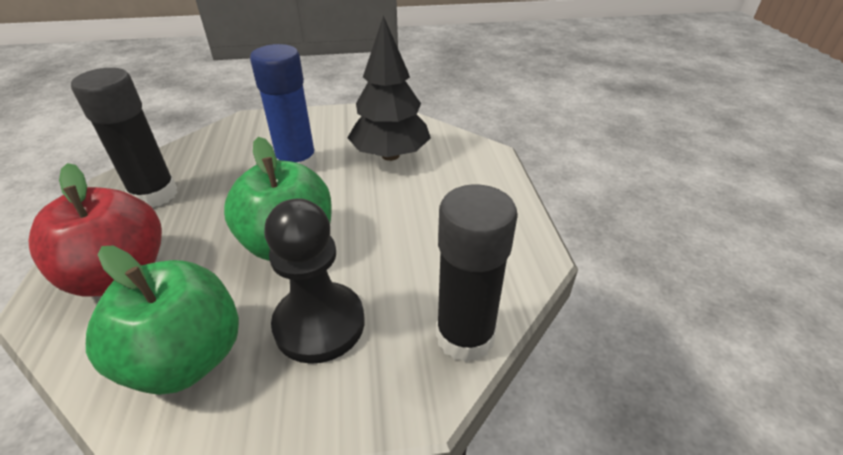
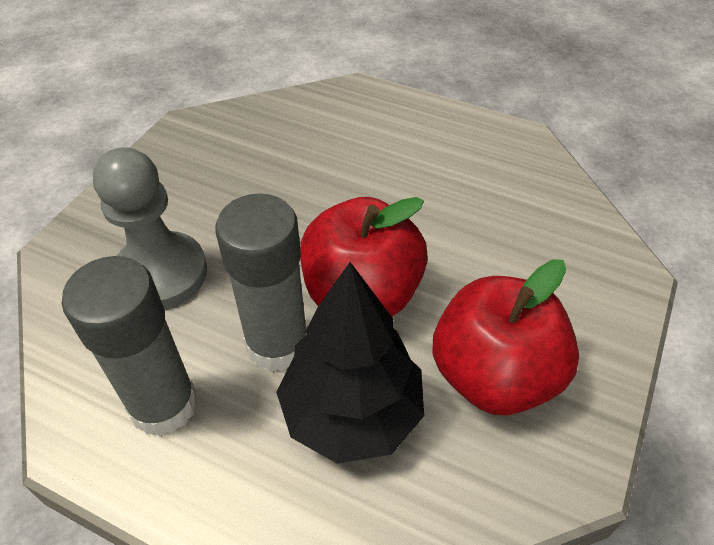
black glue stick: [71,68,178,208] [436,184,518,362] = 2 -> none = 0
black pawn: [264,198,364,364] = 1 -> none = 0
blue glue stick: [250,44,317,170] = 1 -> none = 0
green apple: [86,246,239,395] [224,137,332,261] = 2 -> none = 0
grey glue stick: none = 0 -> [62,256,198,436] [215,194,307,372] = 2
grey pawn: none = 0 -> [93,147,207,309] = 1
red apple: [28,163,162,297] = 1 -> [300,197,428,317] [432,259,579,415] = 2

